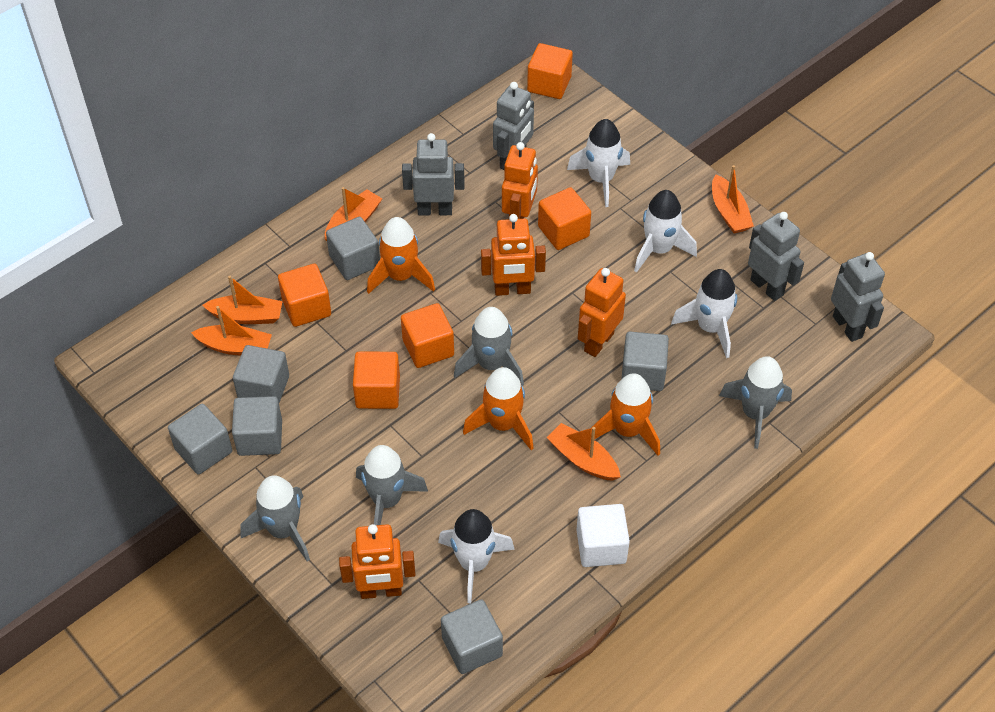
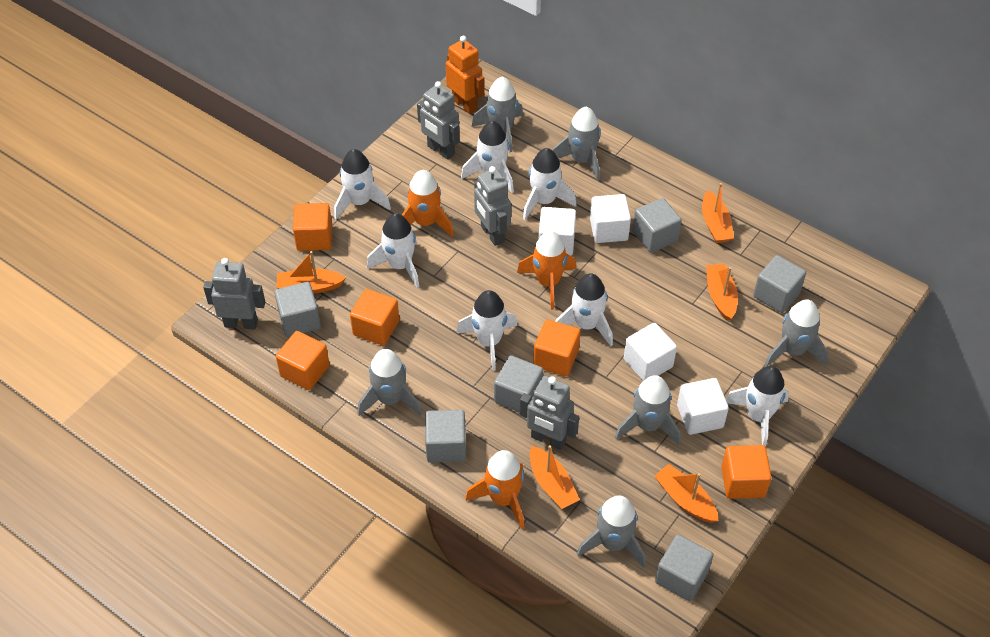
grey rocket: [240,475,310,561] [356,445,428,525] [454,307,524,386] [719,356,792,449] = 4 -> [357,349,422,416] [472,77,523,152] [553,107,601,181] [577,496,646,568] [615,375,680,445] [765,299,829,367] = 6
orange robot: [339,524,416,599] [481,214,546,296] [502,142,538,219] [578,268,626,357] = 4 -> [446,36,485,114] = 1
white cube: [576,504,630,567] = 1 -> [539,207,576,256] [590,194,631,243] [624,323,677,381] [677,378,729,435] = 4
white rocket: [438,509,515,603] [567,119,630,207] [634,190,697,273] [671,269,737,358] = 4 -> [334,149,391,220] [367,213,419,288] [456,290,517,371] [461,121,514,193] [523,148,576,220] [556,273,613,346] [726,366,789,447] = 7

